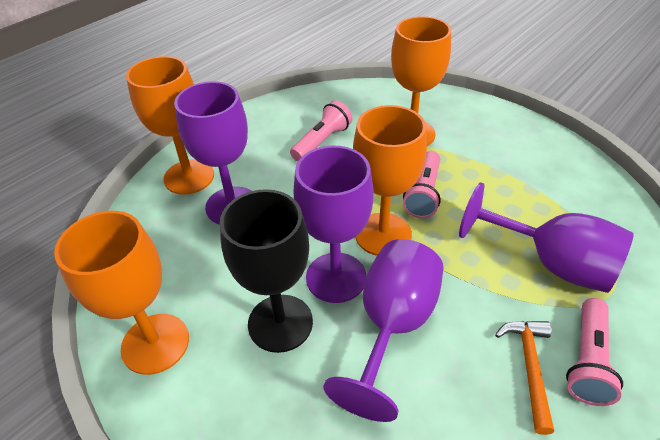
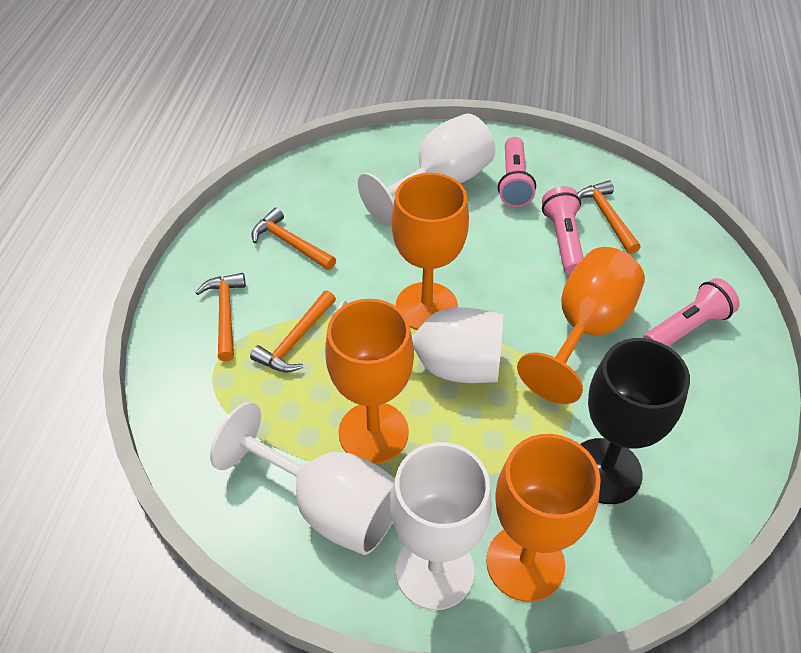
orange hammer: [495,321,554,435] = 1 -> [195,273,246,361] [250,291,336,373] [251,208,336,270] [577,180,640,254] = 4
purple goblet: [174,81,252,225] [293,146,374,303] [323,239,444,422] [459,182,634,293] = 4 -> none = 0
white goblet: none = 0 -> [210,402,395,555] [338,301,503,383] [358,114,495,226] [390,442,492,610] = 4

